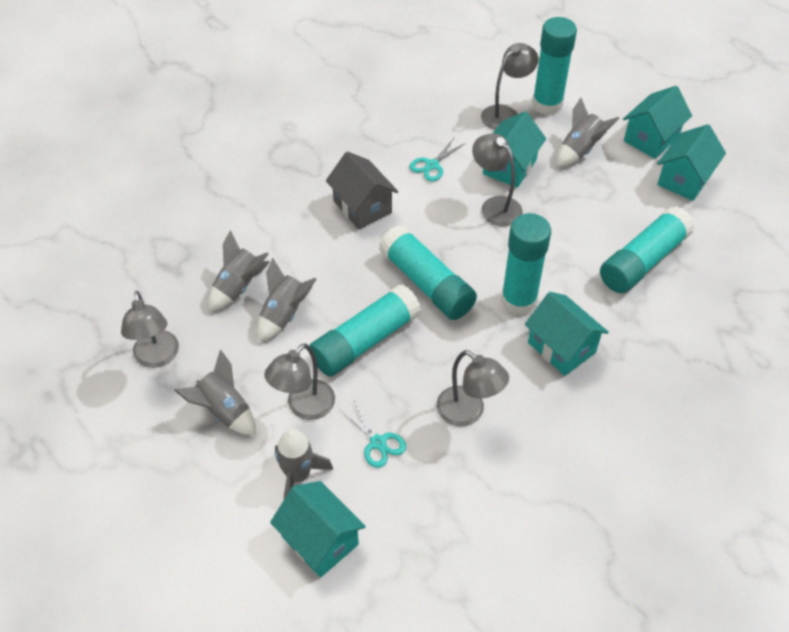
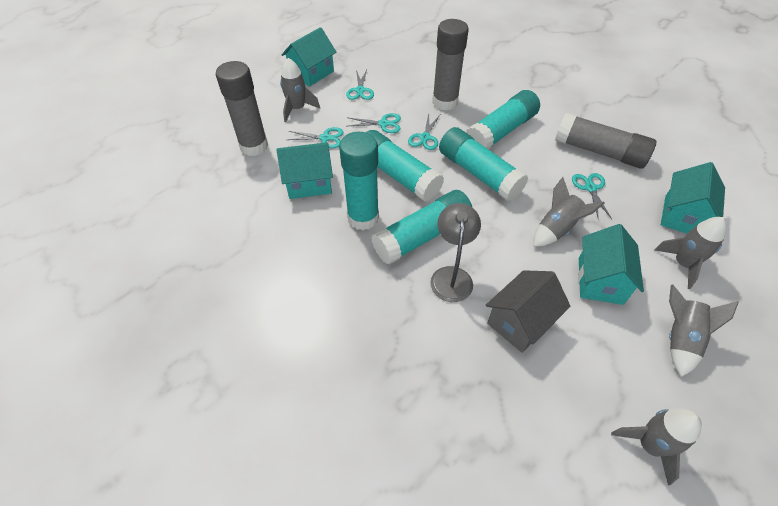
grey glue stick: none = 0 -> [216,61,268,156] [432,19,468,111] [555,113,656,168] = 3
grey lamp: [121,291,179,368] [264,343,335,420] [436,350,509,427] [472,134,523,226] [481,43,538,130] = 5 -> [430,203,481,302] = 1
turquoise house: [270,481,366,578] [483,111,546,188] [525,292,609,376] [623,86,692,159] [657,124,726,201] = 5 -> [276,142,333,199] [281,27,336,87] [578,224,644,305] [661,162,725,234] = 4
turquoise scissors: [339,400,406,468] [410,138,466,182] = 2 -> [287,127,343,148] [346,70,374,100] [349,113,401,133] [408,114,440,150] [572,173,612,219] = 5

